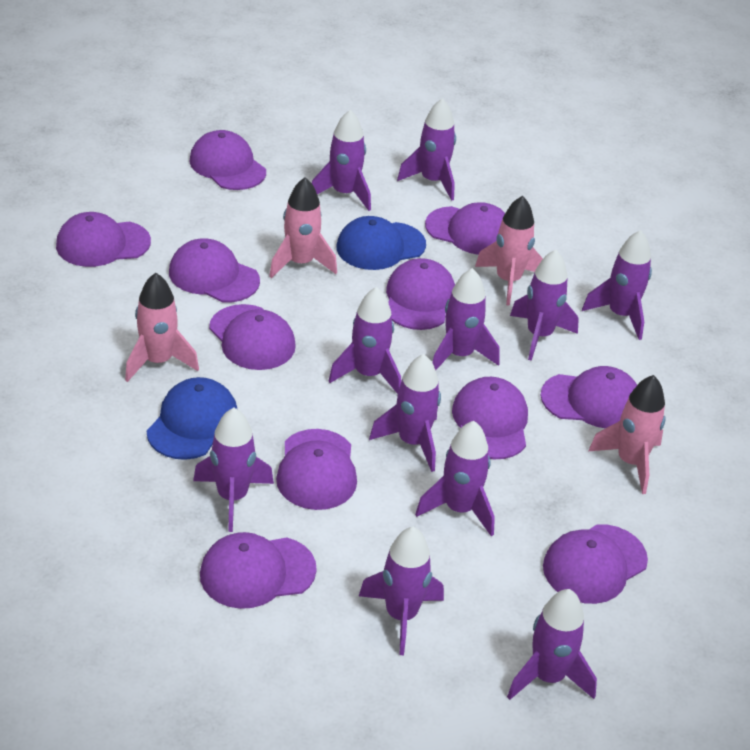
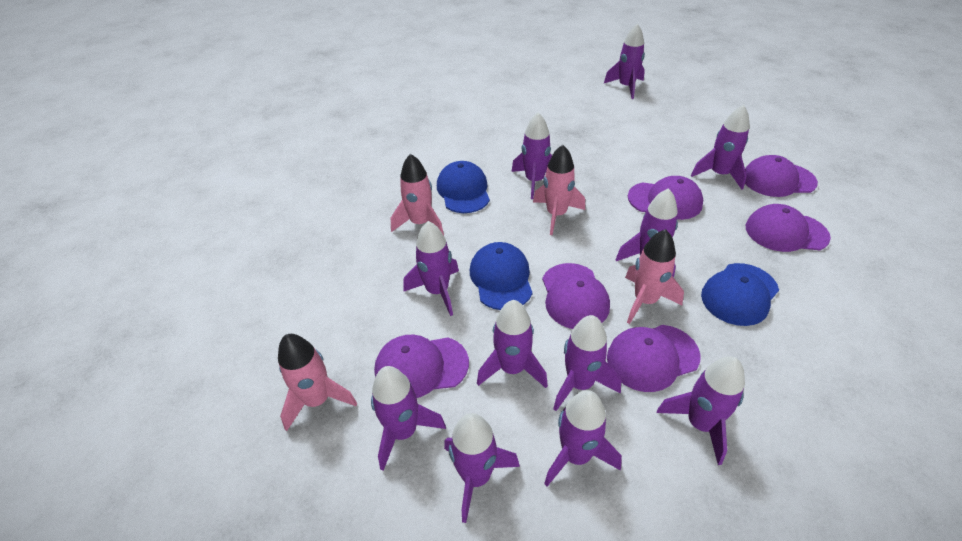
blue cap: [147,377,237,460] [337,216,426,270] = 2 -> [437,161,490,213] [470,242,532,310] [701,263,779,326] = 3
purple cap: [56,212,151,267] [169,238,260,302] [189,130,266,190] [200,532,317,609] [209,304,296,370] [276,429,357,510] [386,258,455,330] [425,202,505,255] [452,377,528,459] [540,366,637,428] [543,524,648,604] = 11 -> [374,335,469,398] [542,263,610,329] [607,325,701,392] [628,176,703,220] [745,155,818,197] [746,204,831,252] = 6

